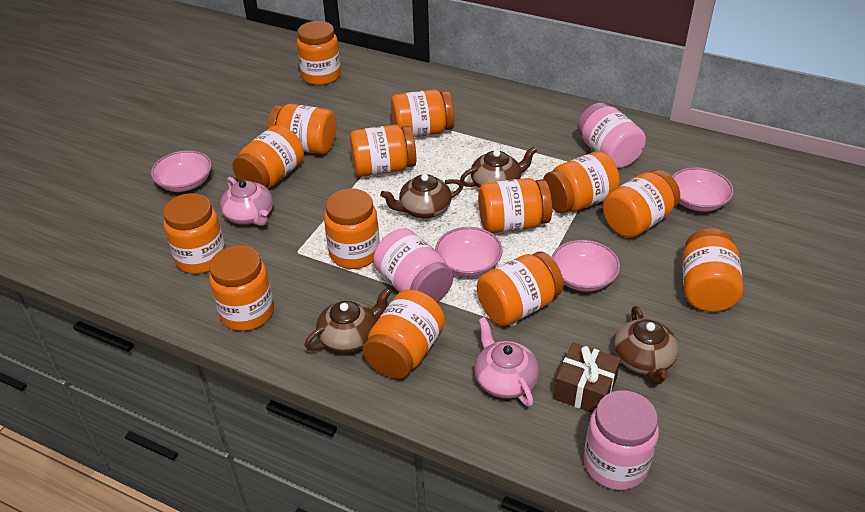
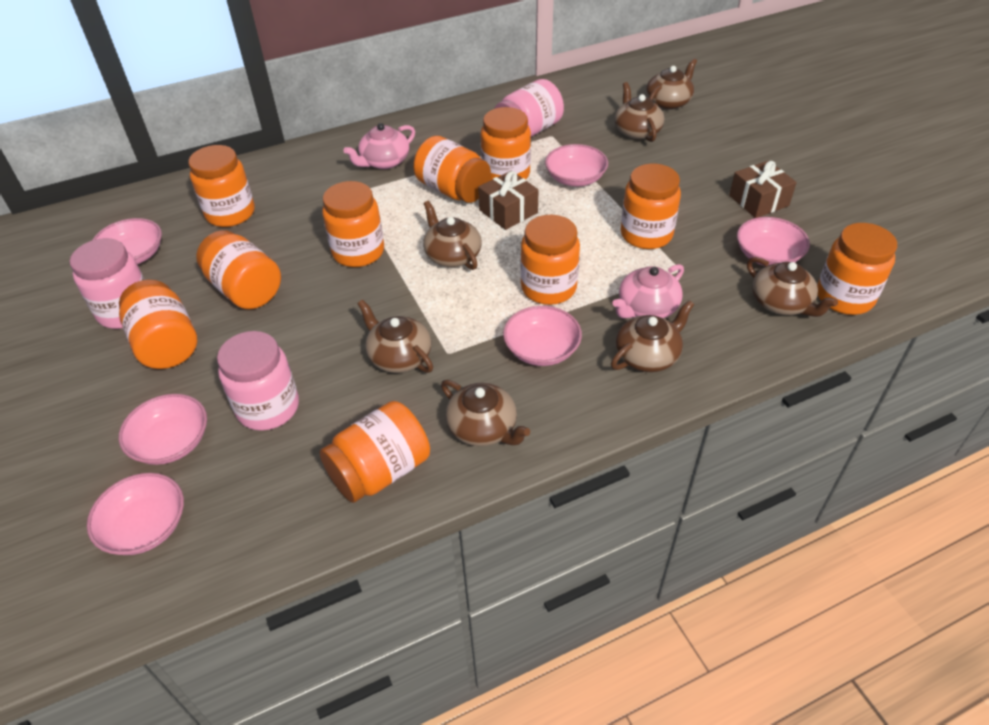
brown gift: [554,342,621,413] = 1 -> [478,170,538,230] [729,160,797,218] = 2
brown teapot: [304,288,391,354] [380,174,463,218] [460,146,537,188] [614,306,679,385] = 4 -> [357,300,433,373] [423,201,481,270] [441,380,530,446] [611,300,694,372] [615,82,665,142] [646,58,697,110] [747,257,838,317] = 7
orange jar: [163,193,226,274] [209,245,274,331] [232,125,304,188] [267,104,337,154] [297,21,341,85] [324,188,380,269] [350,125,416,177] [363,290,445,379] [391,89,455,138] [477,251,564,326] [478,178,552,233] [543,151,620,213] [603,170,680,238] [682,228,743,312] = 14 -> [119,280,197,369] [188,145,255,227] [196,230,281,309] [320,401,430,503] [322,181,384,267] [414,136,491,203] [481,107,531,180] [520,215,580,305] [621,164,681,249] [817,223,897,315] = 10
pink bowl: [151,150,212,192] [435,227,503,277] [552,240,620,292] [672,167,734,212] = 4 -> [87,473,184,555] [92,218,162,264] [119,394,207,465] [503,306,582,366] [545,144,608,186] [737,217,810,266] = 6

